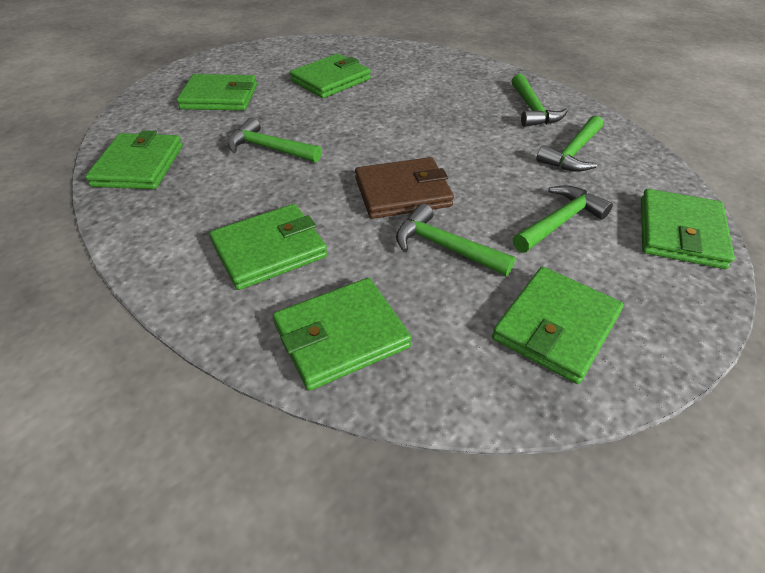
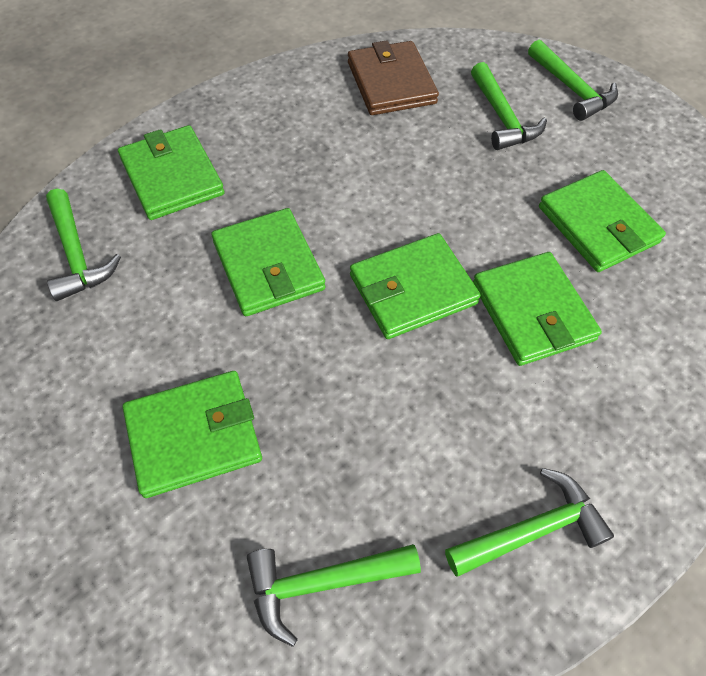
green wallet: [85,130,183,189] [177,74,257,111] [209,204,328,290] [273,278,412,391] [290,54,371,98] [492,267,624,384] [641,189,735,269] = 7 -> [118,125,224,220] [123,371,262,498] [211,208,326,316] [350,233,481,339] [473,252,602,366] [539,170,666,272] = 6

